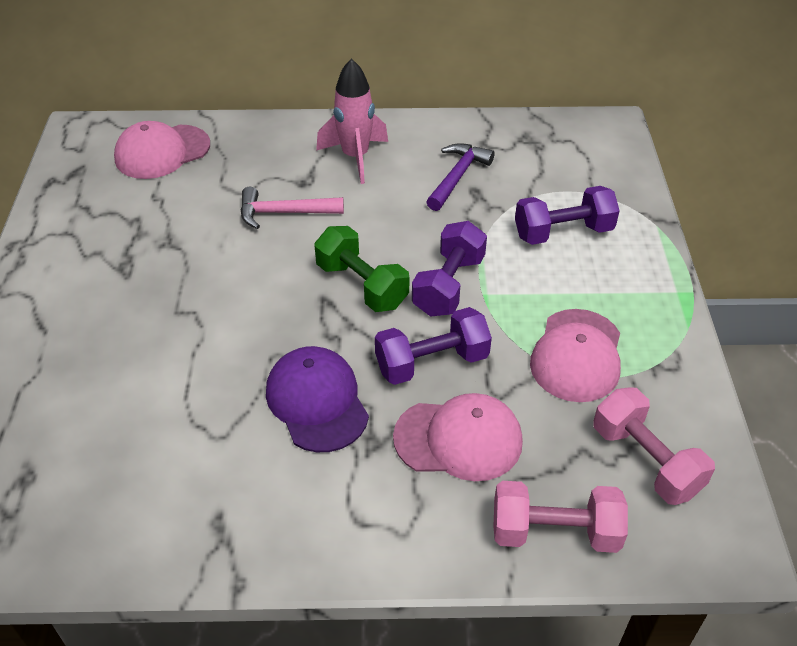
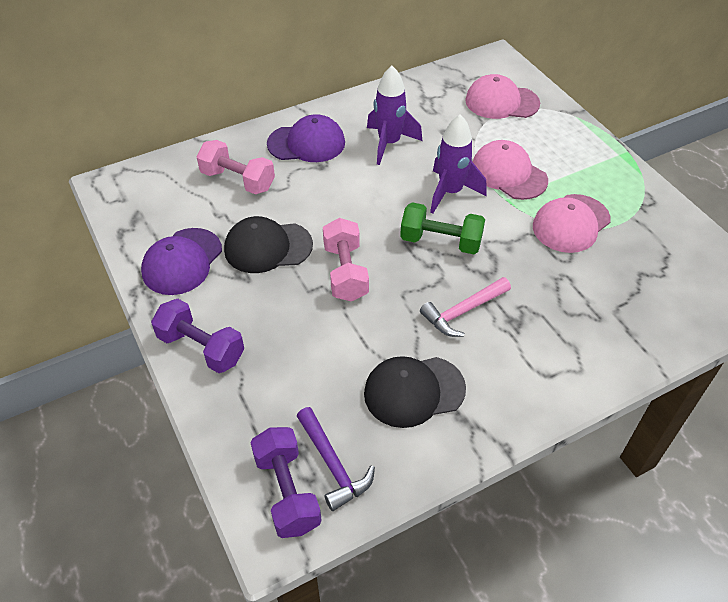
black cap: none = 0 -> [224,216,313,273] [364,356,466,428] = 2
pink rocket: [316,58,388,184] = 1 -> none = 0
purple cap: [266,346,369,452] = 1 -> [141,228,222,295] [267,114,345,162] = 2
purple dumbbell: [375,307,492,385] [412,221,487,317] [515,186,620,245] = 3 -> [151,299,244,373] [250,427,322,538] = 2
purple rocket: none = 0 -> [367,66,422,165] [430,114,487,214] = 2

